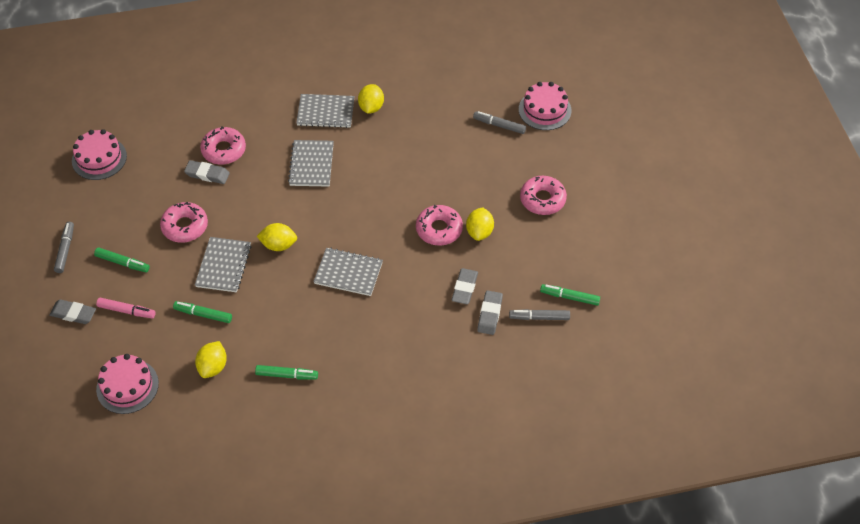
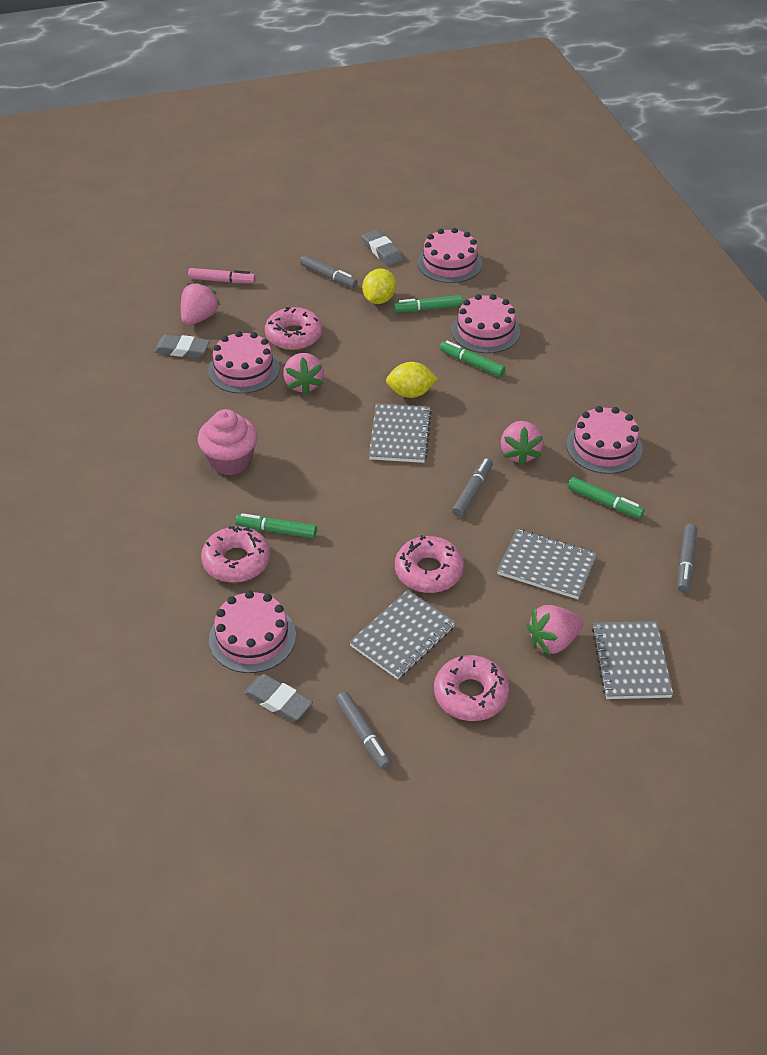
grey eraser: [49,299,96,324] [184,160,230,184] [451,268,478,304] [477,290,503,335] = 4 -> [154,334,210,358] [244,674,313,721] [362,230,403,266] = 3
grey marker: [54,222,74,273] [473,111,526,134] [509,309,570,320] = 3 -> [300,255,357,288] [336,692,392,770] [452,458,493,517] [678,524,697,592] = 4
pink cake: [72,129,127,180] [96,354,159,414] [519,82,572,130] = 3 -> [208,331,280,394] [209,591,296,673] [418,228,482,283] [451,294,520,353] [566,406,643,474] = 5
pink cupcake: none = 0 -> [198,409,258,475] = 1
pink strawberry: none = 0 -> [181,282,220,325] [283,353,324,395] [501,421,544,466] [526,605,583,656] = 4
yellow lemon: [195,341,227,378] [257,223,297,251] [358,84,384,114] [466,207,494,241] = 4 -> [362,268,396,304] [386,362,438,398] = 2

